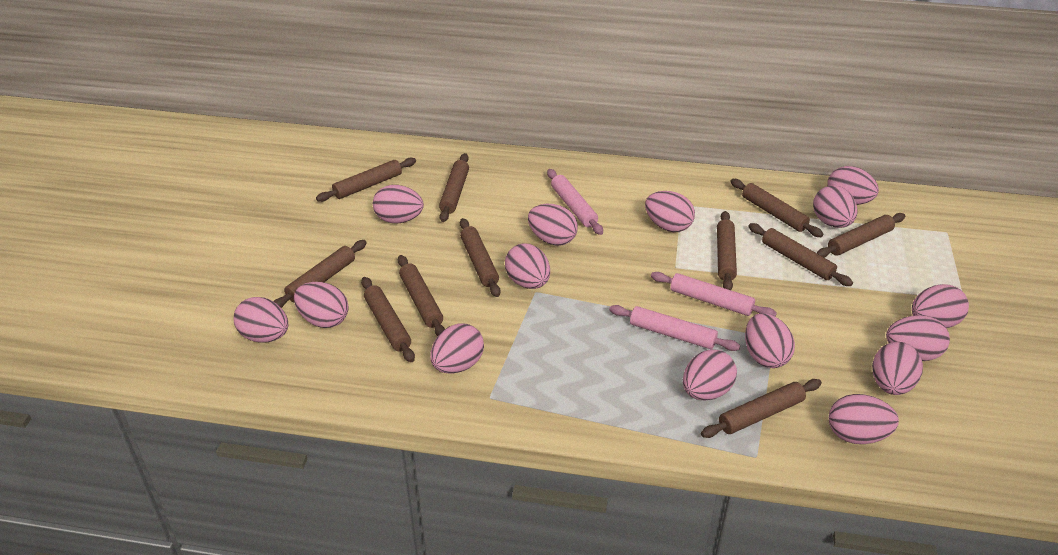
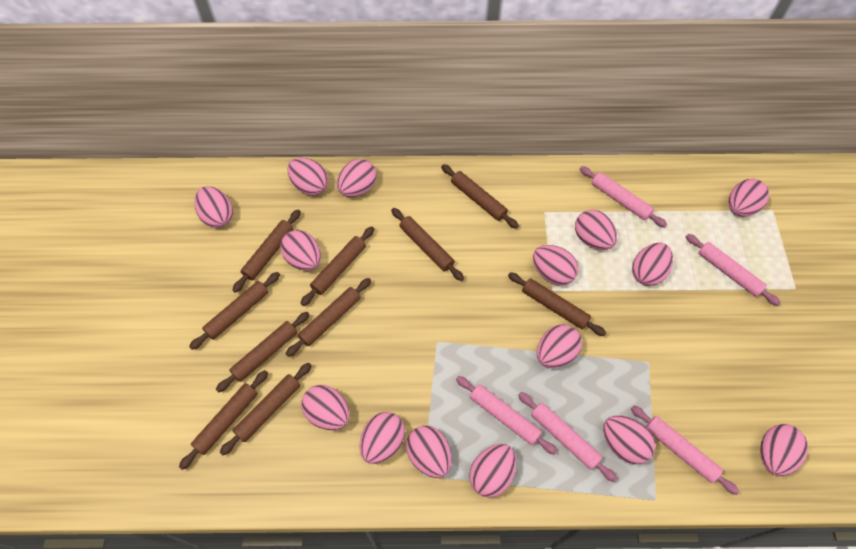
brown rolling pin: [273,240,367,308] [316,158,416,202] [361,277,415,362] [398,255,445,336] [439,153,469,222] [460,218,501,297] [701,379,822,438] [717,211,737,290] [730,179,823,237] [748,223,853,286] [817,213,905,258] = 11 -> [179,370,268,470] [189,272,280,350] [216,312,310,393] [219,363,312,456] [233,210,301,293] [286,278,371,357] [300,226,374,306] [391,208,464,281] [441,164,519,229] [508,272,606,336] = 10
pink rolling pin: [547,169,603,235] [609,305,740,351] [651,272,777,317] = 3 -> [456,376,557,455] [518,392,617,482] [580,166,667,227] [631,405,739,495] [686,234,781,306] = 5

